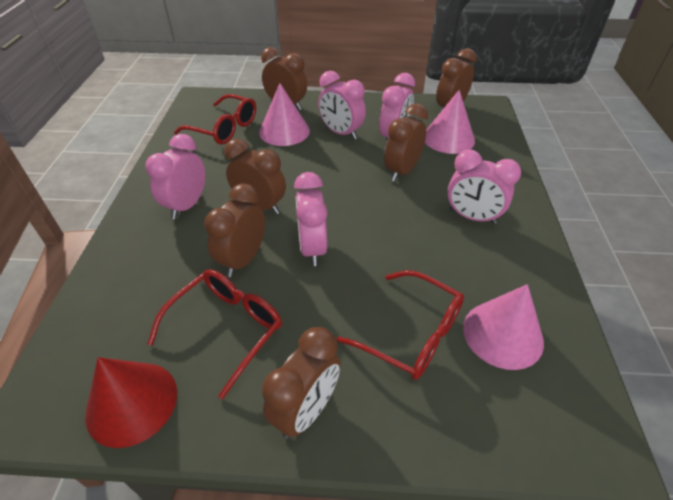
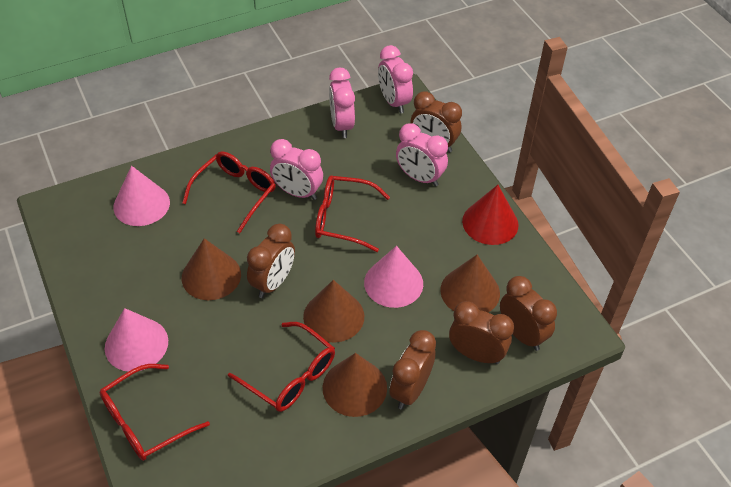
brown clock: [204,183,265,277] [224,139,286,214] [261,47,307,110] [262,327,341,439] [384,103,428,182] [436,48,477,111] = 6 -> [247,224,295,298] [389,330,436,409] [410,92,462,153] [449,301,514,364] [500,276,557,351] = 5
brown cone: none = 0 -> [182,238,241,300] [303,280,364,342] [323,353,387,417] [440,255,500,312] = 4
pink clock: [145,134,205,219] [294,172,327,266] [318,71,366,140] [379,73,415,146] [447,150,521,224] = 5 -> [270,139,323,200] [329,68,355,138] [378,45,413,114] [396,123,448,187] = 4
red glasses: [147,269,282,399] [174,94,256,144] [336,270,464,380] = 3 -> [100,364,210,461] [182,151,276,233] [228,322,335,412] [315,175,390,252] = 4

